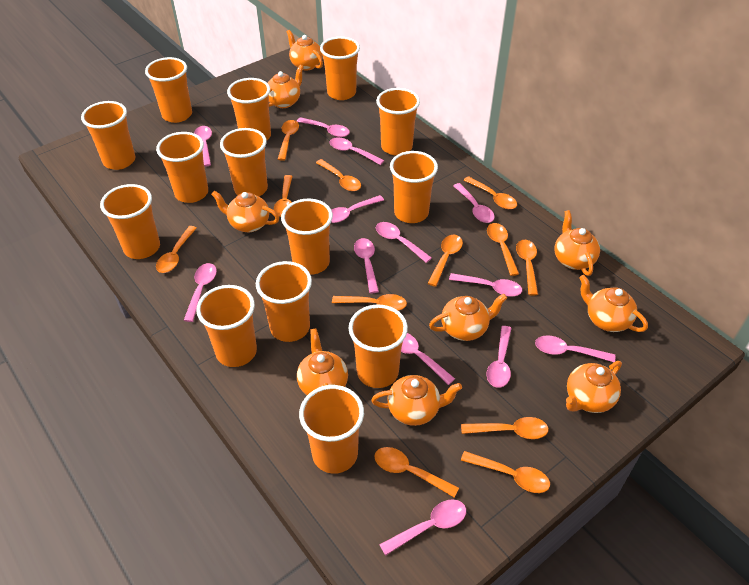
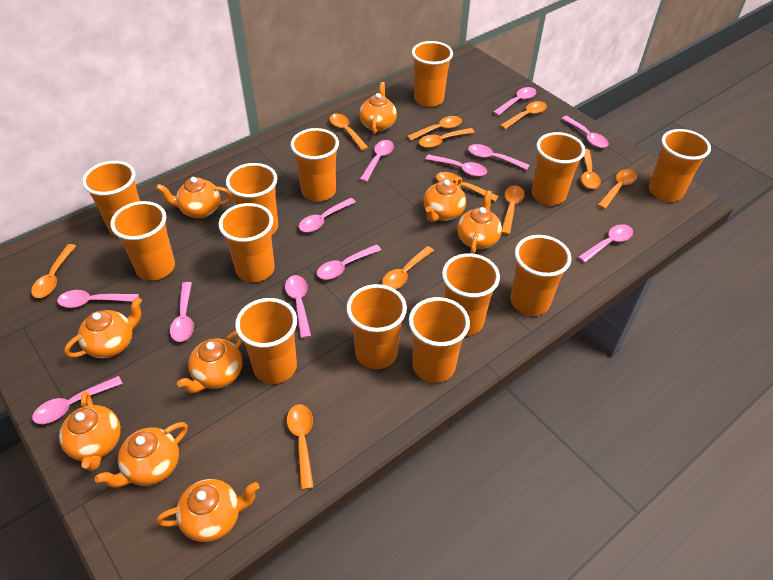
orange cup: [81,101,136,170] [100,184,160,259] [145,57,192,123] [156,132,208,203] [196,285,257,367] [220,128,268,196] [227,78,271,140] [256,261,312,342] [281,199,333,275] [299,385,364,474] [320,37,360,100] [348,304,408,388] [376,88,420,156] [390,151,438,223] = 14 -> [82,161,140,237] [110,201,175,281] [219,203,275,282] [226,163,278,235] [235,298,297,384] [291,128,339,202] [346,284,407,369] [409,297,470,383] [412,41,453,107] [442,253,500,336] [511,235,571,316] [531,132,585,205] [649,129,711,202] = 13
orange spoon: [156,226,197,273] [274,175,293,217] [278,120,299,161] [316,159,361,191] [332,294,407,311] [374,447,459,498] [428,235,463,287] [461,417,549,439] [461,451,550,493] [464,176,517,209] [487,223,519,276] [516,240,538,296] = 12 -> [31,244,76,298] [287,404,314,490] [330,114,368,150] [382,246,434,289] [407,116,462,141] [419,128,475,148] [436,172,499,201] [500,101,547,129] [502,185,525,235] [581,149,601,189] [598,169,637,209] = 11
pink spoon: [184,263,217,322] [194,126,212,167] [297,117,350,137] [330,137,384,165] [331,195,384,223] [354,238,379,293] [376,222,432,263] [379,499,466,556] [401,333,455,385] [449,273,522,297] [453,183,495,223] [486,326,512,388] [535,335,615,362] = 13 -> [32,376,123,424] [57,290,139,308] [170,282,194,342] [285,275,311,338] [299,198,356,232] [317,244,381,279] [360,140,394,182] [425,154,487,176] [468,144,529,170] [493,87,536,116] [561,116,609,148] [578,224,633,263] = 12

